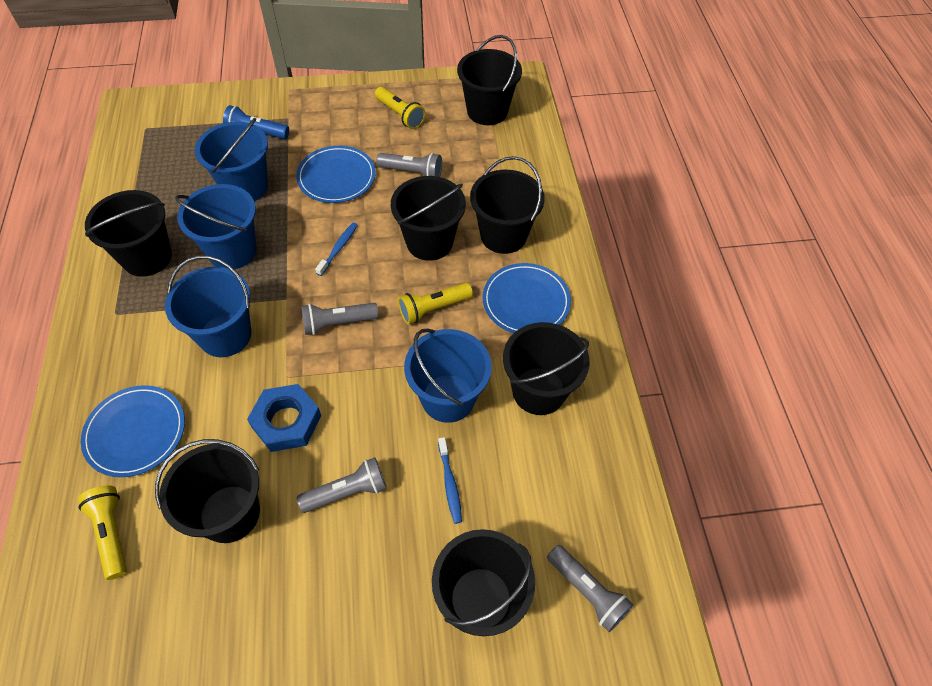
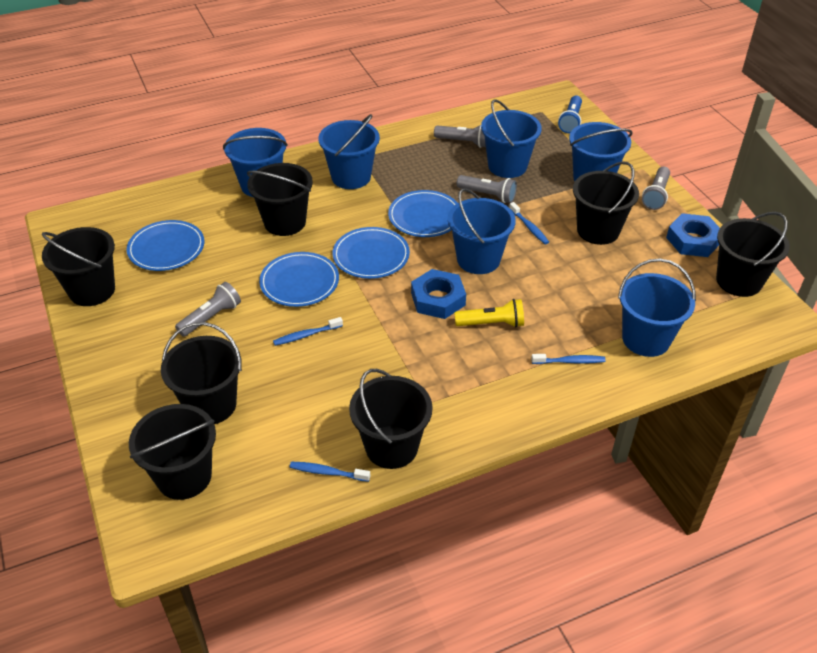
blue bucket: [165,255,252,357] [175,184,257,269] [195,118,268,201] [404,328,492,423] = 4 -> [223,128,288,197] [318,114,380,189] [448,188,516,274] [481,99,542,178] [569,122,633,182] [618,258,696,357] = 6
blue nut: [247,384,321,452] = 1 -> [411,269,466,319] [666,213,720,257] = 2
blue plate: [81,385,185,477] [296,146,376,203] [483,263,571,333] = 3 -> [127,220,205,271] [259,252,339,307] [333,227,410,279] [388,190,457,237] = 4
blue toothbrush: [315,222,358,276] [438,437,462,524] = 2 -> [273,317,343,346] [289,462,370,482] [509,202,549,244] [531,354,606,364] = 4
yellow flashlight: [78,485,127,580] [375,87,426,129] [398,283,473,324] = 3 -> [454,299,524,327] = 1

